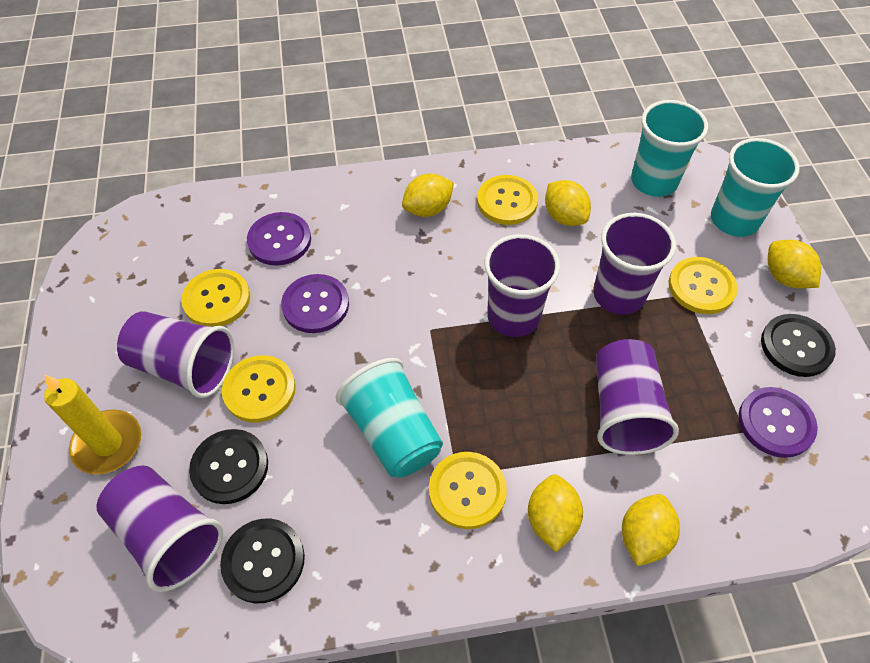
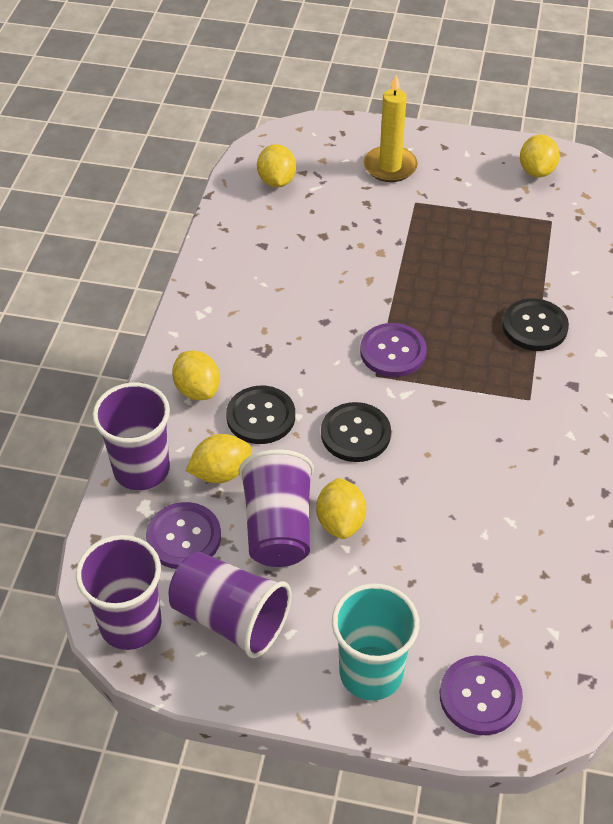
purple cup: [96,465,223,592] [117,311,235,398] [485,234,560,337] [593,213,676,315] [596,339,679,455] = 5 -> [76,535,162,650] [93,383,170,490] [169,552,292,658] [239,449,314,567] = 4
turquoise cup: [336,358,443,478] [631,100,708,197] [711,138,800,237] = 3 -> [332,583,419,700] = 1
yellow button: [181,269,250,327] [222,355,296,422] [429,452,507,529] [477,175,538,225] [669,257,738,314] = 5 -> none = 0

